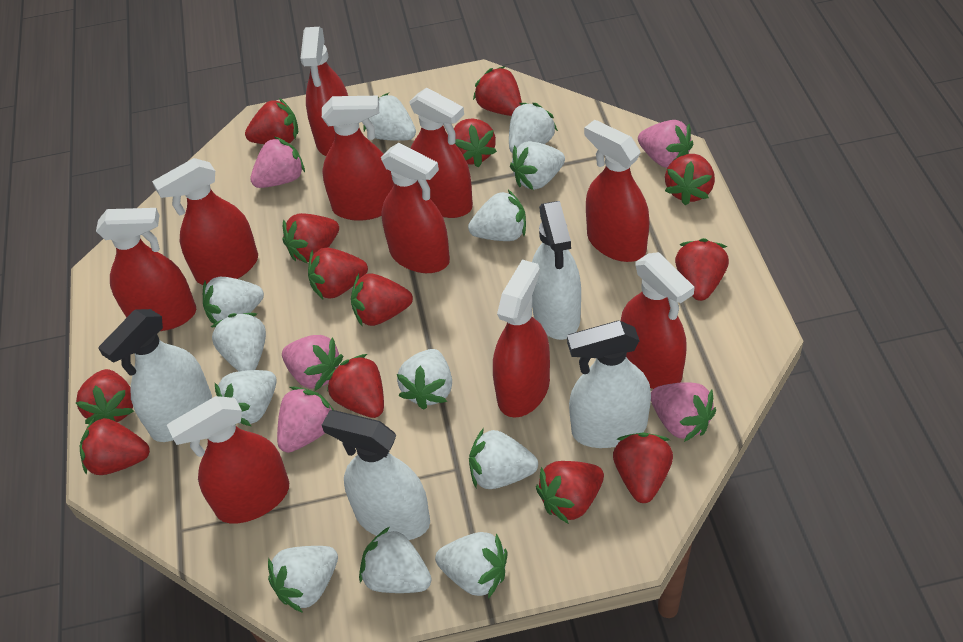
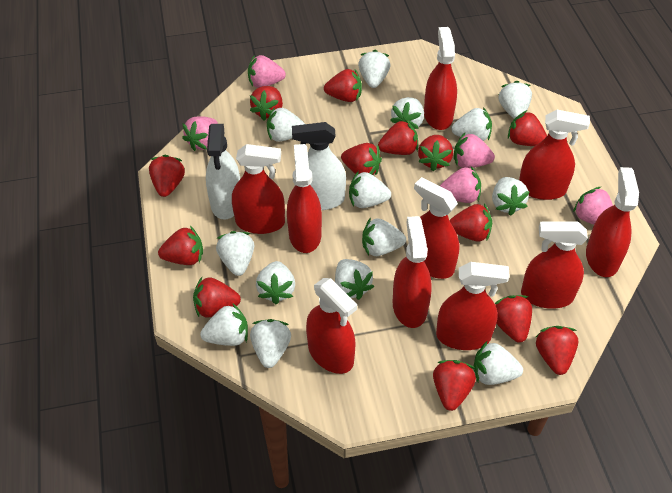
white spray bottle: [98,309,212,442] [322,410,430,540] [532,201,581,340] [567,321,651,448] = 4 -> [206,124,240,220] [292,122,346,210] = 2
white strawberry: [203,277,264,324] [211,313,266,371] [215,370,277,426] [268,546,338,613] [359,527,432,593] [364,93,416,141] [397,349,452,410] [435,532,507,598] [468,190,526,241] [469,428,538,489] [509,103,558,153] [510,141,565,190] = 12 -> [200,304,248,346] [216,231,254,276] [250,319,291,368] [256,261,295,304] [267,107,305,142] [335,259,374,300] [349,171,391,208] [358,50,390,88] [362,218,406,256] [390,97,424,129] [451,107,492,141] [473,340,523,385] [492,177,530,216] [498,81,532,119] = 14

